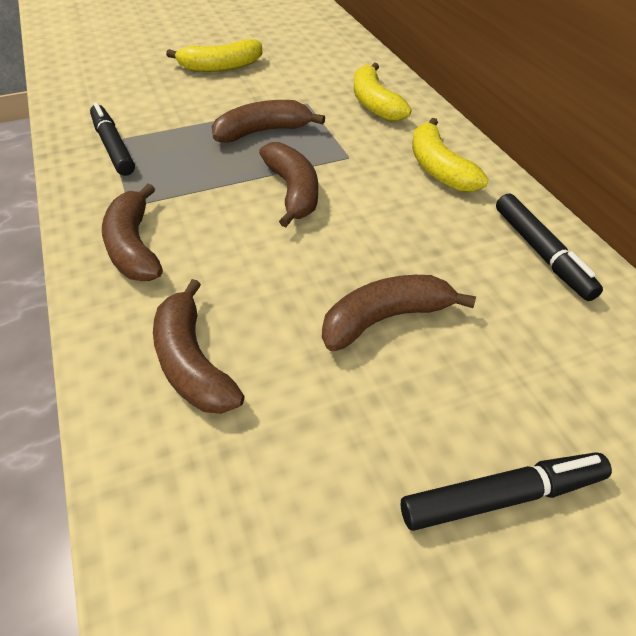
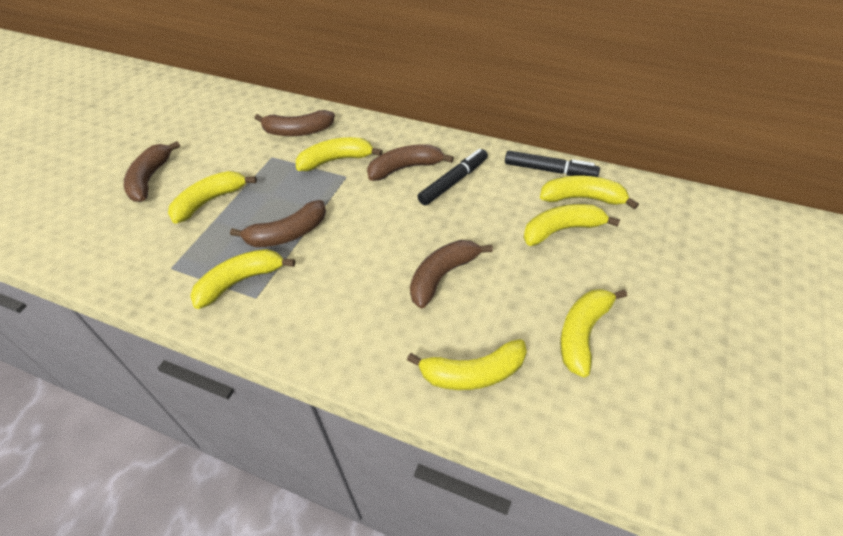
black marker: [90,102,135,176] [401,452,612,531] [496,194,603,301] = 3 -> [417,149,488,206] [505,151,600,177] = 2
yellow banana: [166,39,263,72] [354,63,412,121] [412,118,488,192] = 3 -> [168,171,257,224] [190,249,295,309] [296,137,383,171] [407,339,527,390] [524,204,620,246] [540,175,639,210] [560,289,627,378] = 7

